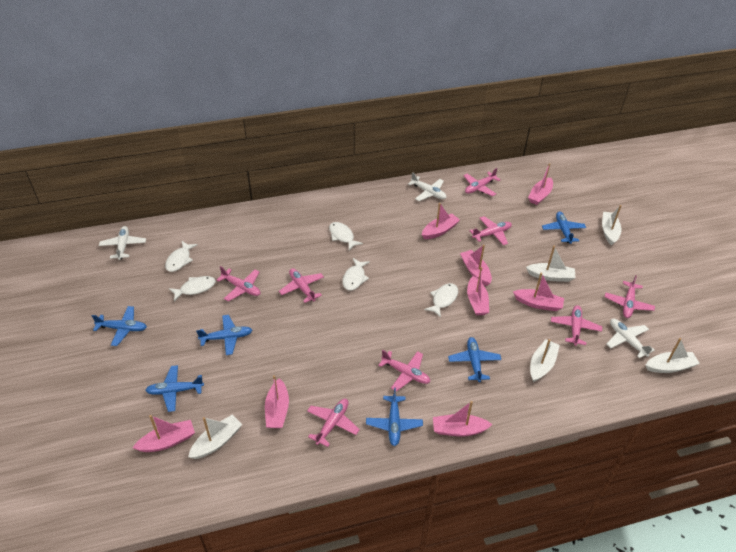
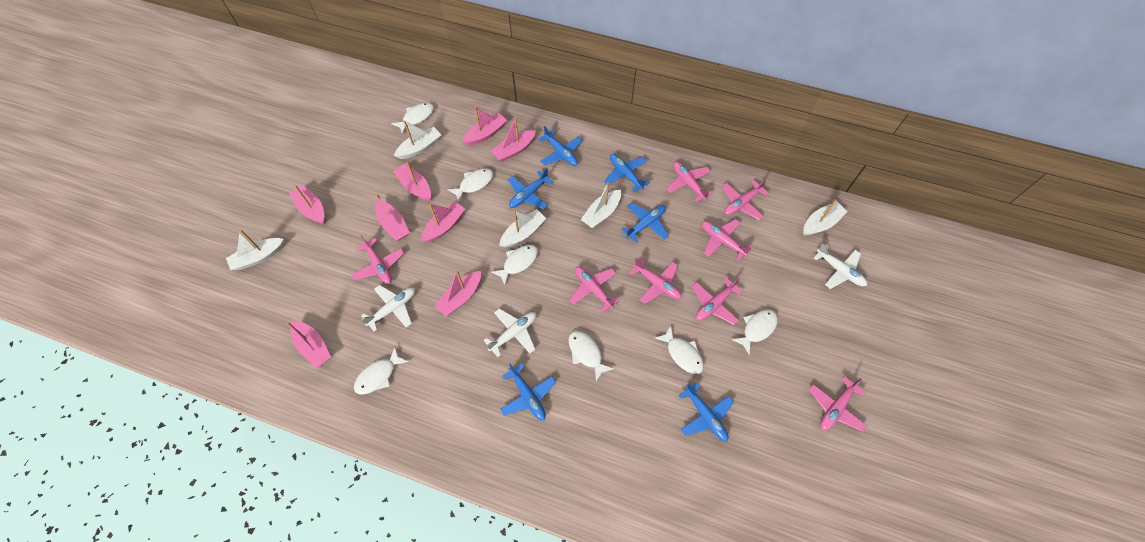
white fish: [165,241,198,272] [169,276,216,301] [329,222,363,250] [342,258,370,291] [424,283,458,318] = 5 -> [354,347,409,395] [391,103,434,134] [447,168,493,202] [491,245,538,285] [568,331,614,382] [655,325,704,374] [732,309,778,355] = 7

